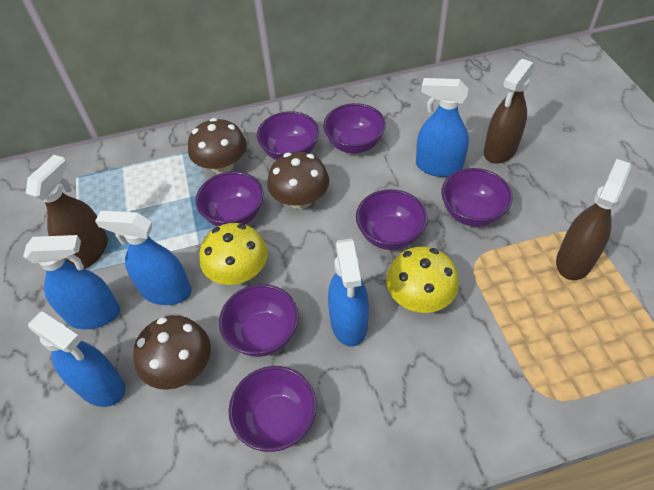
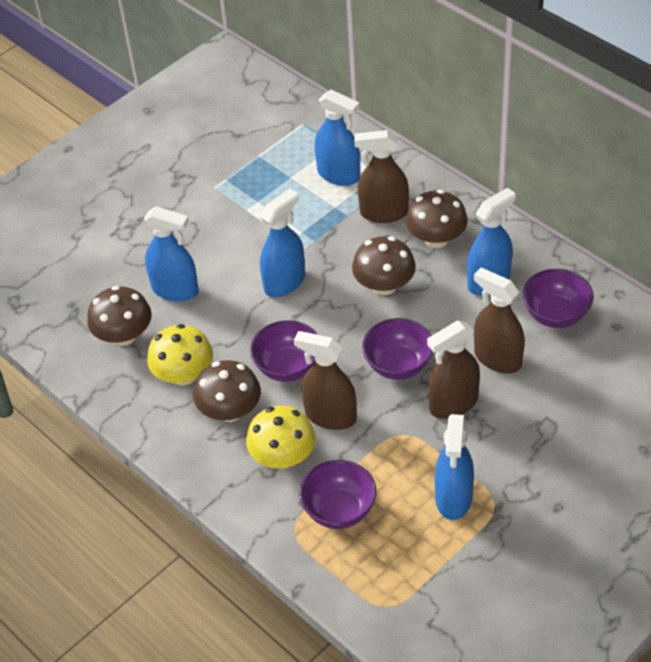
brown mushroom: [133,315,211,390] [188,118,247,174] [267,152,329,209] = 3 -> [87,286,152,346] [193,360,261,422] [352,236,416,295] [406,190,468,248] = 4
brown spray bottle: [26,155,108,269] [484,59,535,164] [556,159,631,280] = 3 -> [294,331,357,430] [354,130,409,223] [427,320,480,419] [474,268,525,373] = 4
purple bowl: [195,171,264,227] [219,284,299,357] [229,366,317,452] [257,111,319,160] [323,103,386,153] [356,189,427,250] [441,168,513,227] = 7 -> [250,320,318,382] [299,460,377,529] [362,318,433,380] [523,269,594,328] = 4

